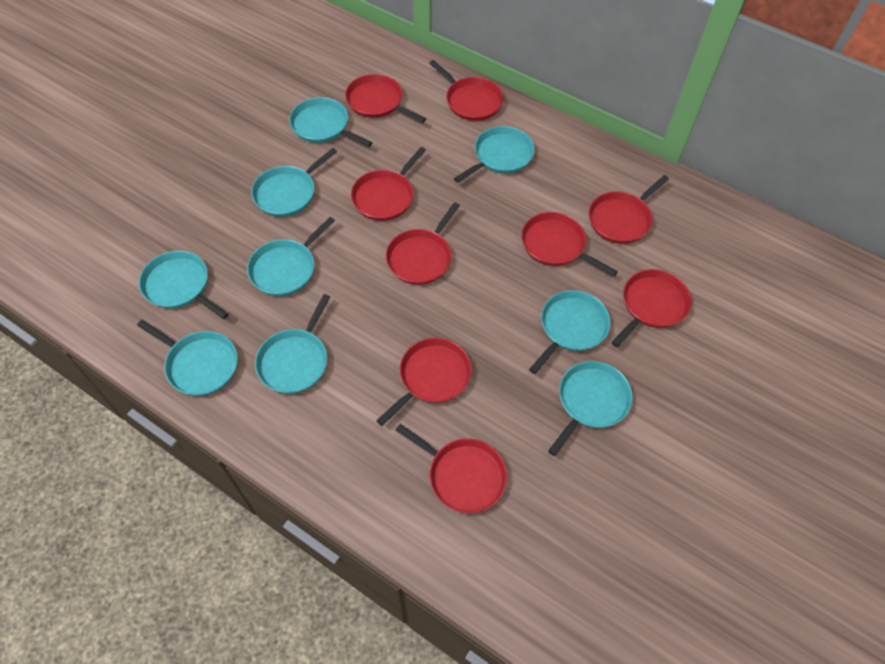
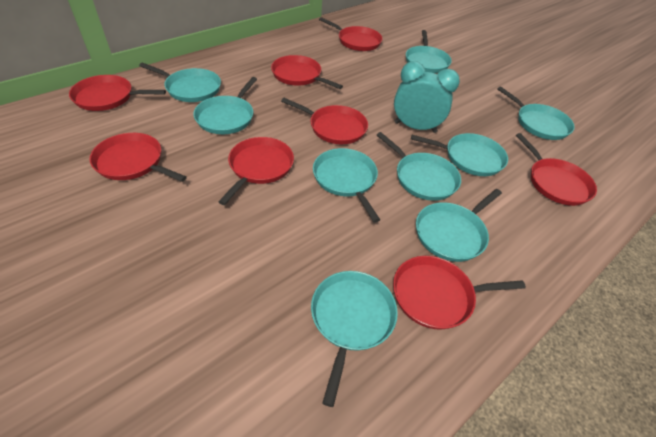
red pan: [345,74,426,123] [351,147,426,221] [376,338,472,426] [386,202,460,285] [396,424,507,513] [429,60,504,121] [521,212,618,276] [589,175,669,244] [611,269,692,347] = 9 -> [69,75,166,111] [89,133,187,182] [218,137,294,205] [271,55,343,89] [281,98,368,144] [319,17,383,51] [393,256,526,330] [516,133,597,206] = 8
turquoise clock: none = 0 -> [394,61,460,133] = 1

